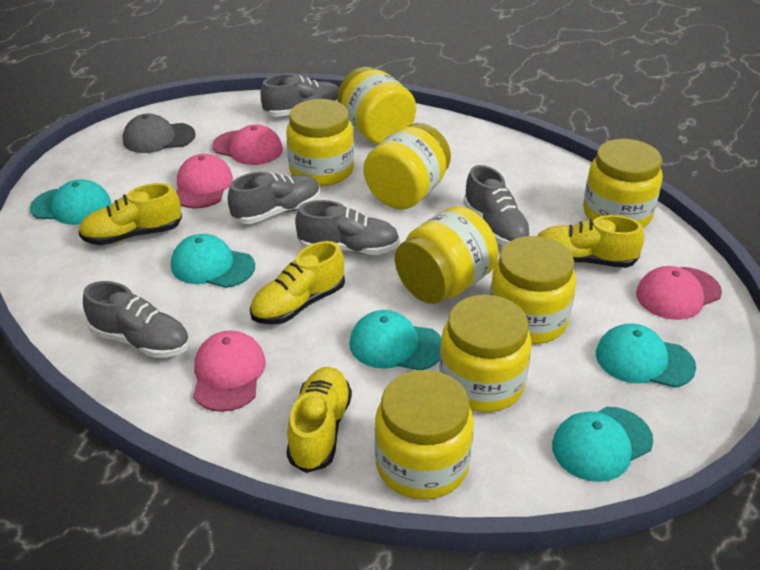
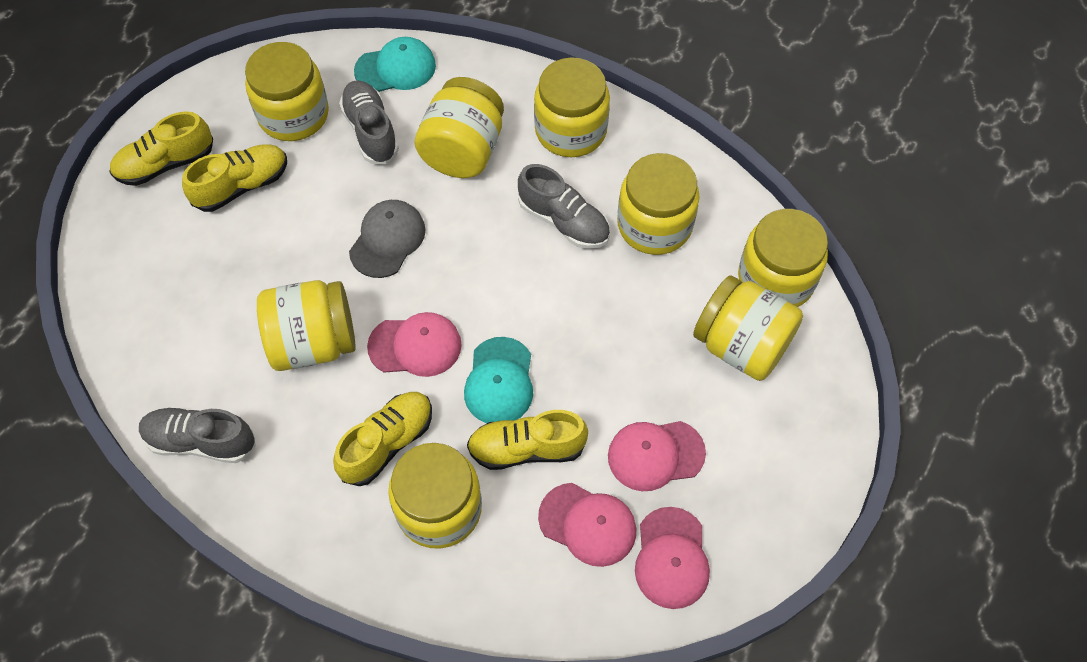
grey shoe: [83,281,190,358] [228,172,320,224] [260,74,339,117] [295,200,400,255] [463,165,531,246] = 5 -> [139,407,256,463] [339,80,399,164] [518,164,610,249] = 3
turquoise cap: [30,179,111,225] [171,234,255,288] [349,310,441,370] [552,407,653,482] [596,323,696,388] = 5 -> [354,37,436,92] [464,337,533,423] = 2

